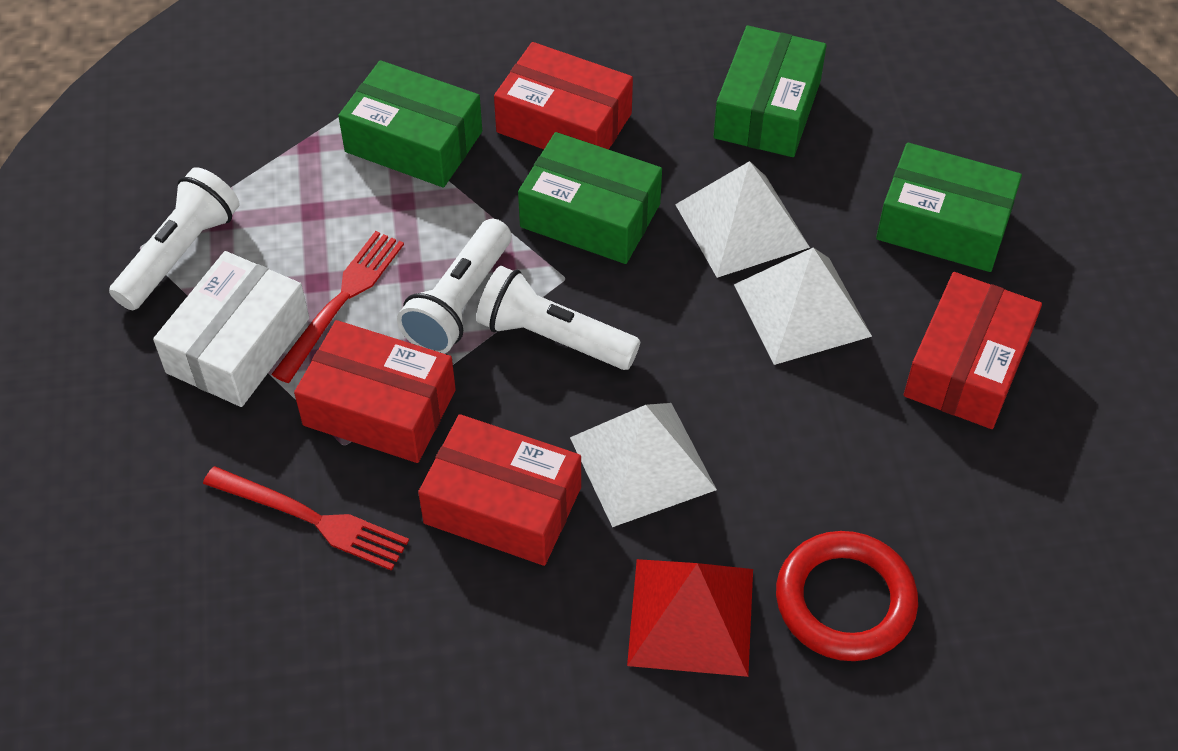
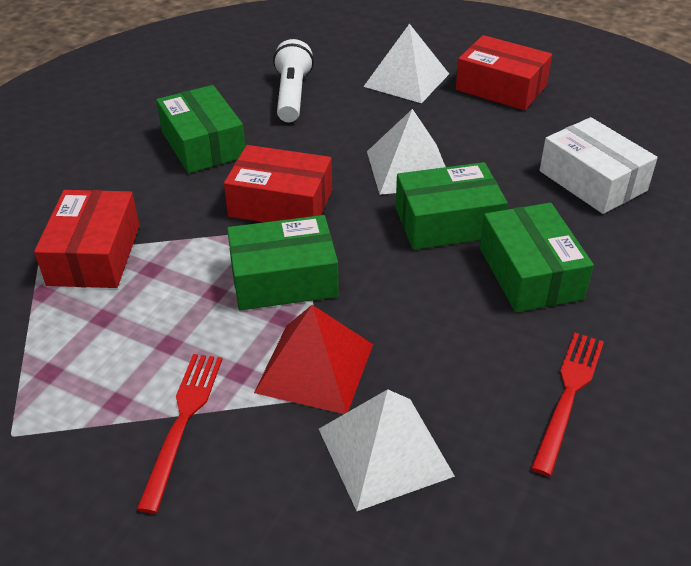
red box: [294,320,456,463] [418,414,581,566] [494,42,633,150] [904,272,1042,429] = 4 -> [34,190,140,288] [224,145,332,222] [456,35,552,110] = 3
red ring: [776,531,918,661] = 1 -> none = 0
white flashlight: [109,167,240,310] [397,219,511,354] [476,266,640,370] = 3 -> [273,39,314,122] = 1

